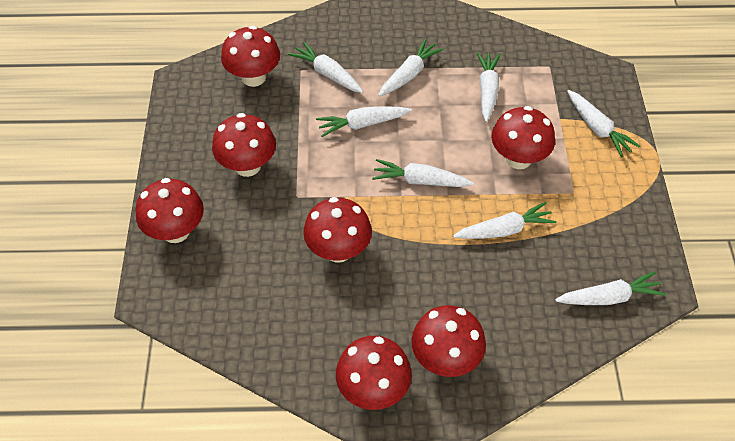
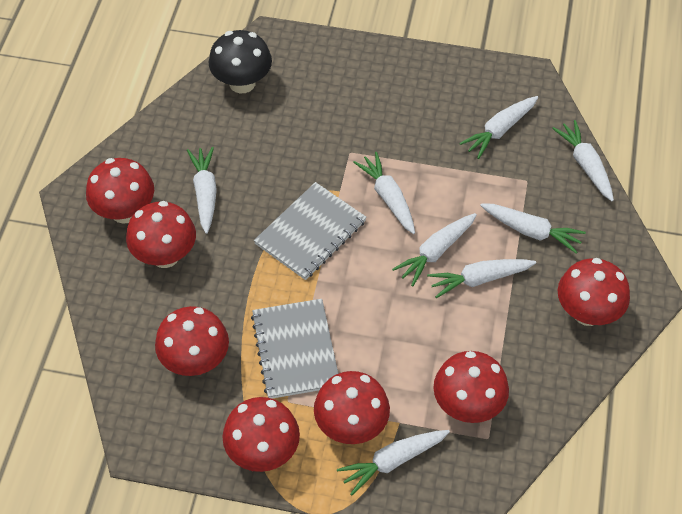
black mushroom: none = 0 -> [209,30,272,93] = 1
grey notebook: none = 0 -> [251,299,338,399] [254,182,367,280] = 2

